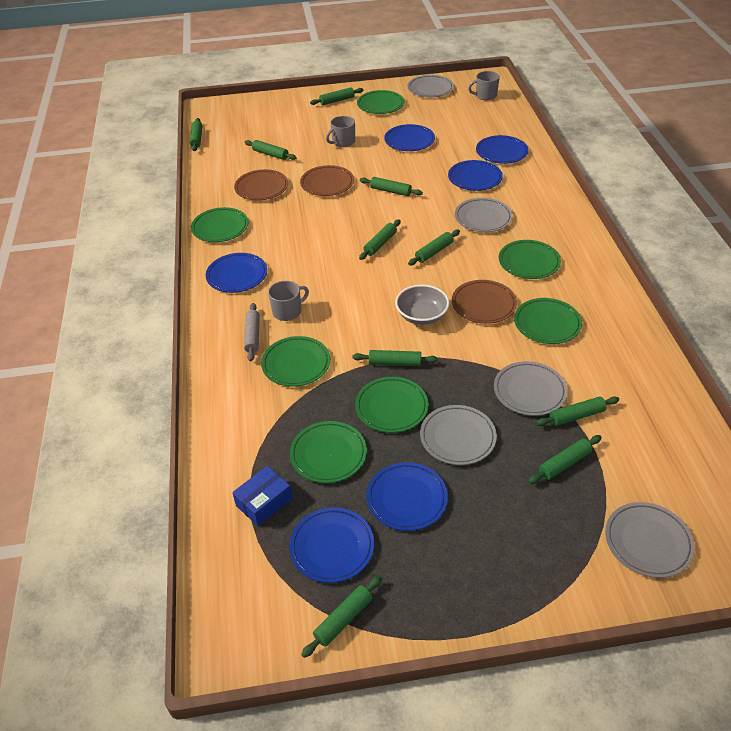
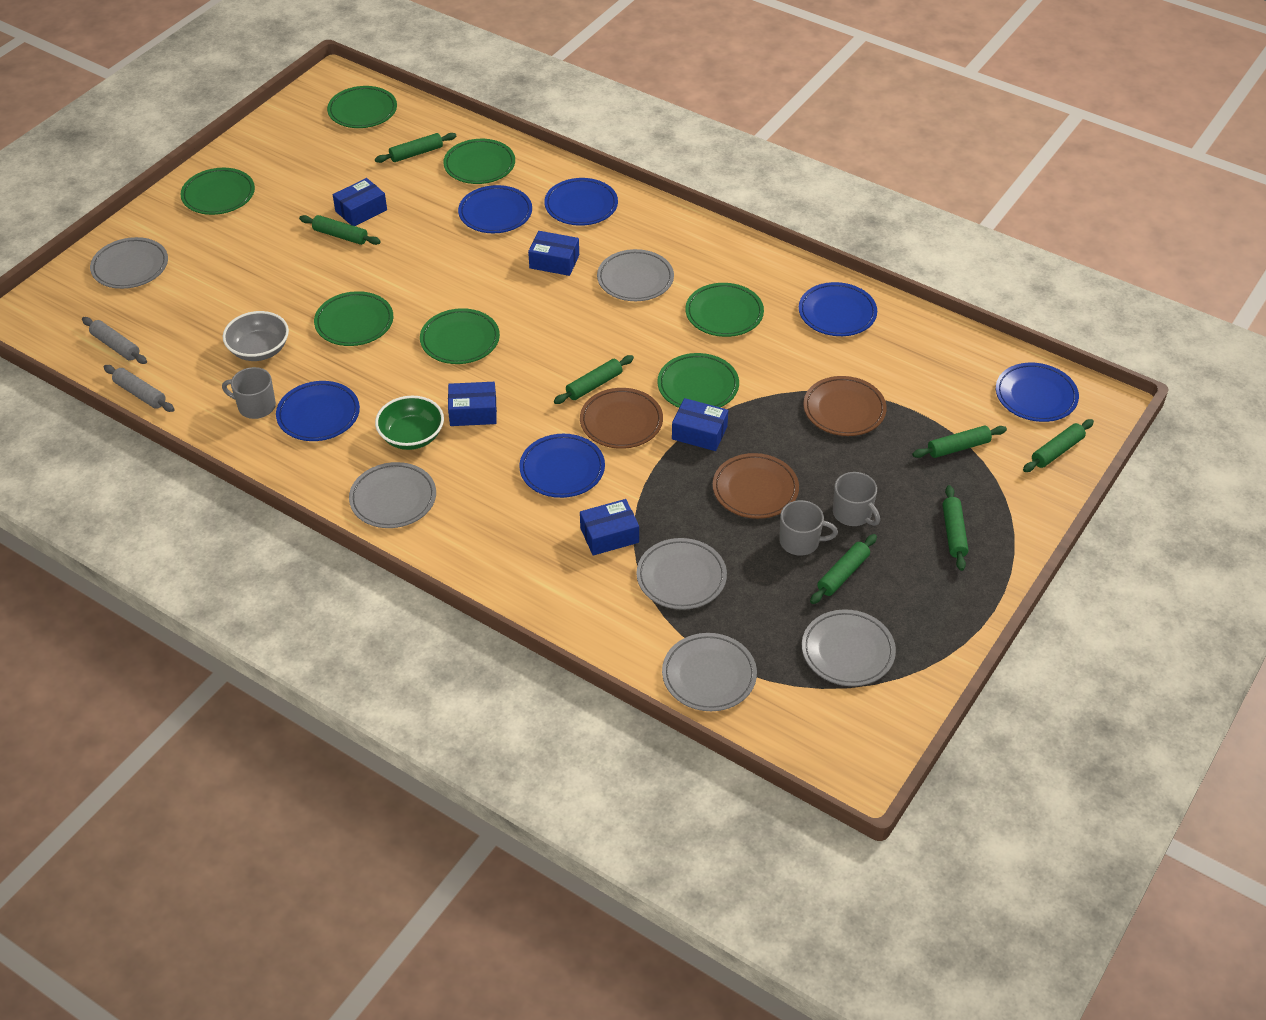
blue box: [232,466,292,526] = 1 -> [333,178,387,226] [448,382,497,426] [528,231,579,276] [580,499,639,556] [672,398,728,451] = 5
green bowl: none = 0 -> [375,396,444,450] = 1
green rolling pin: [190,118,202,151] [245,140,297,160] [301,576,382,658] [310,87,363,105] [352,350,438,366] [359,219,401,260] [360,177,423,196] [408,230,460,265] [528,435,602,484] [536,396,619,426] = 10 -> [299,215,381,245] [375,133,456,163] [554,355,634,404] [810,534,877,604] [912,425,1007,458] [942,485,969,571] [1023,419,1094,472] = 7
grey plate: [407,75,454,97] [420,405,497,465] [455,198,513,232] [494,361,567,416] [605,502,695,578] = 5 -> [90,237,168,289] [349,462,436,528] [597,249,674,301] [636,538,727,610] [662,633,757,711] [802,609,896,686] = 6
grey rolling pin: [244,303,260,362] = 1 -> [82,317,147,364] [104,365,175,412] = 2

